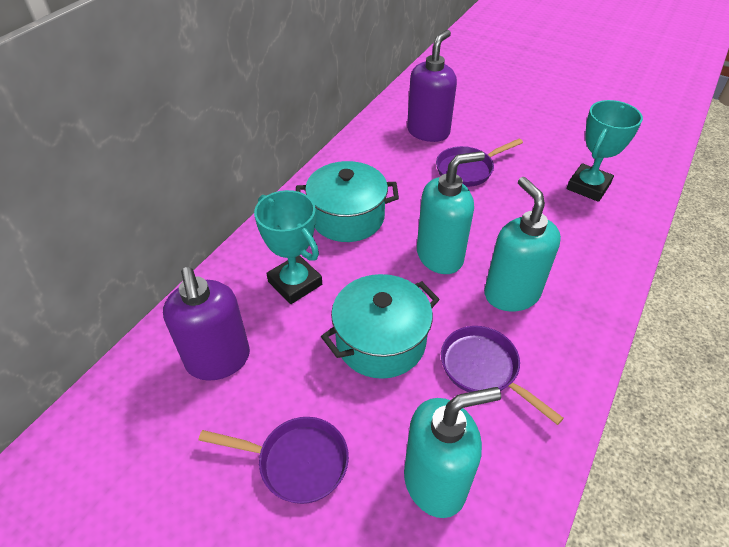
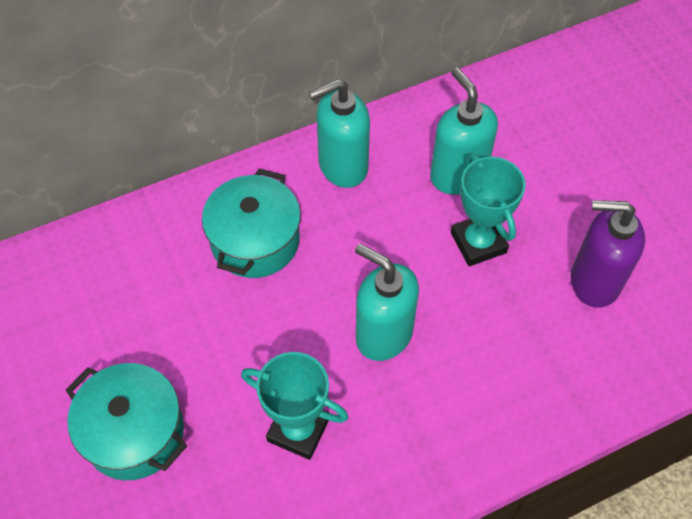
purple pan: [198,417,349,504] [436,139,523,187] [441,326,564,425] = 3 -> none = 0
purple soap dispenser: [163,267,250,381] [407,30,457,142] = 2 -> [571,200,645,308] = 1

